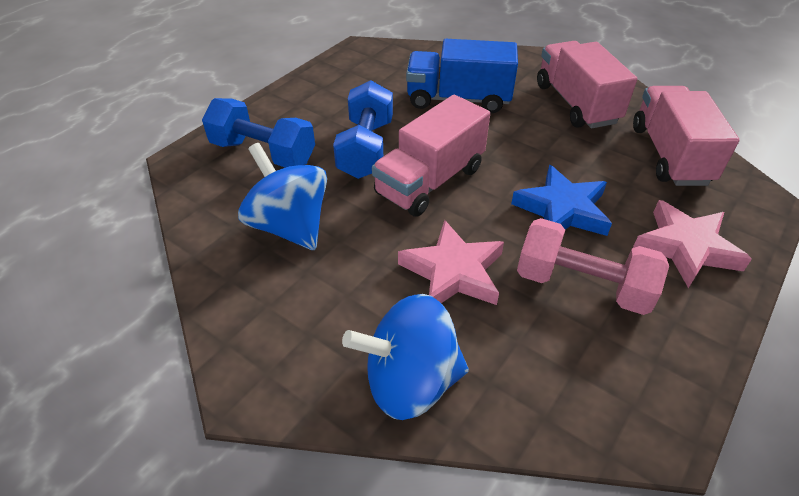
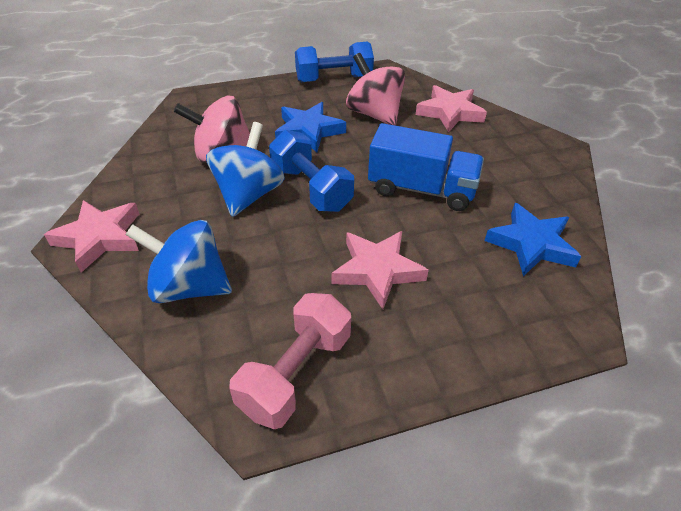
blue star: [511,165,612,236] = 1 -> [275,102,346,152] [484,203,581,276] = 2
pink spinning top: none = 0 -> [174,95,257,163] [346,53,405,126] = 2
pink star: [398,220,504,305] [633,200,752,288] = 2 -> [44,200,139,272] [332,231,429,309] [416,85,487,132] = 3
pink truck: [372,95,490,217] [537,41,637,129] [633,86,739,186] = 3 -> none = 0

